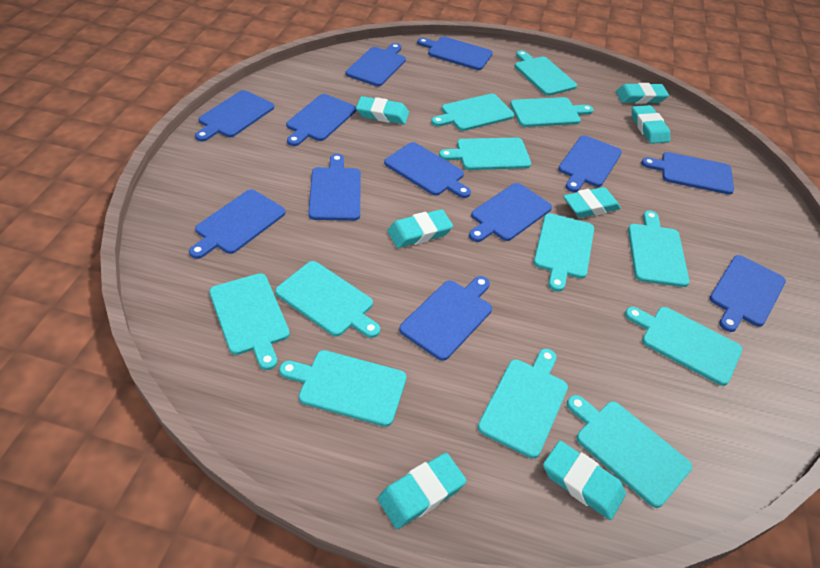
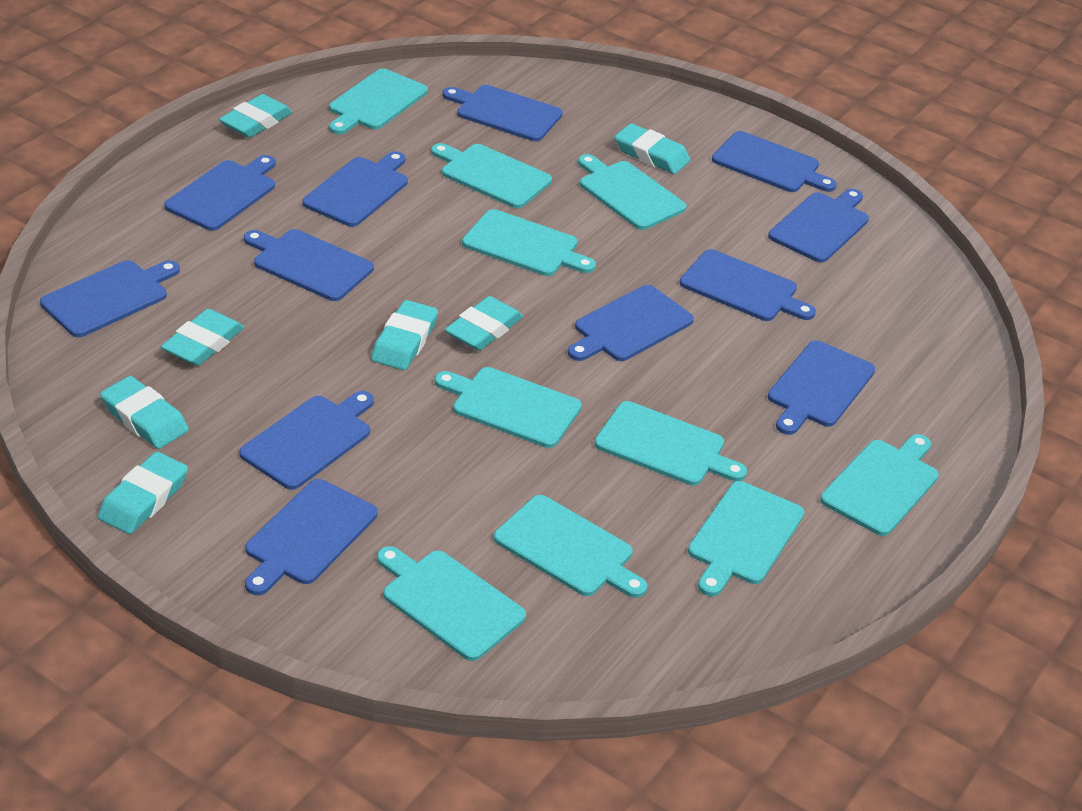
turquoise cutting board: [209,273,290,370] [275,261,380,338] [279,350,407,427] [431,94,514,131] [439,137,531,170] [478,349,568,458] [510,97,594,127] [515,50,577,96] [534,213,594,292] [567,395,692,508] [625,307,742,386] [628,211,690,287] = 12 -> [329,68,428,134] [377,546,526,661] [431,143,552,208] [435,367,582,448] [462,209,596,276] [494,495,647,598] [578,154,687,230] [594,401,747,485] [688,481,804,596] [820,434,939,536] = 10

